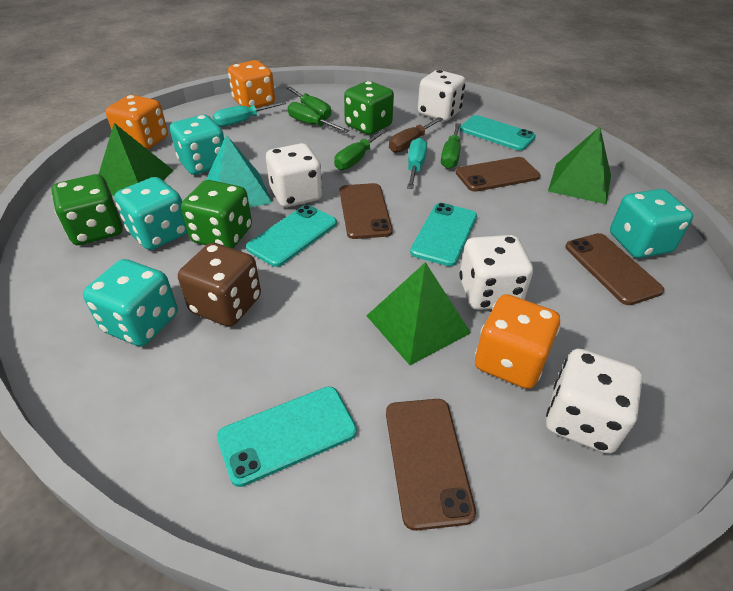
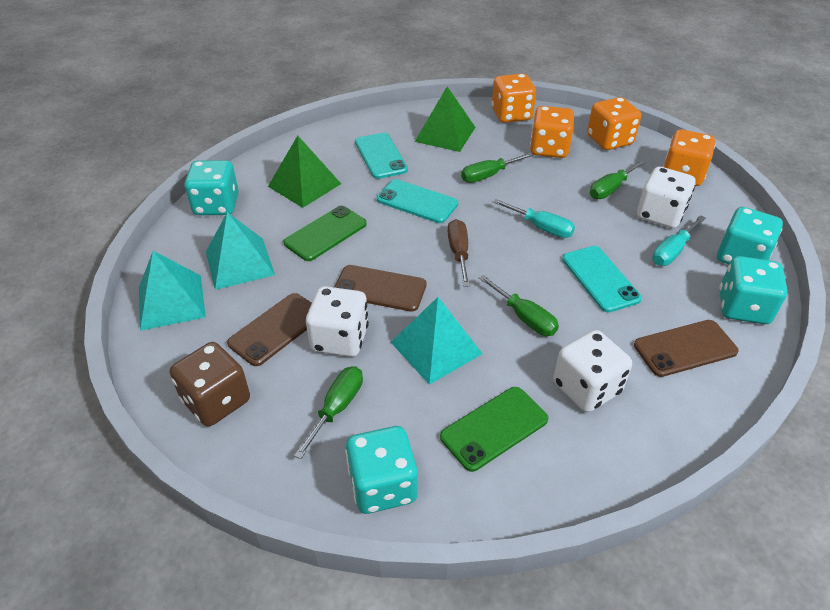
brown phone: [340,183,393,239] [386,399,476,531] [456,157,540,192] [565,233,664,305] = 4 -> [227,293,312,366] [334,265,426,312] [634,320,738,377] = 3
green dice: [51,174,123,245] [181,180,252,249] [344,81,394,135] = 3 -> none = 0
green phone: none = 0 -> [284,206,367,261] [440,387,548,472] = 2
green pyramid: [99,123,173,196] [367,262,471,365] [548,127,611,204] = 3 -> [268,136,341,208] [415,86,475,152] = 2
orange dice: [106,95,168,150] [228,60,275,108] [475,294,560,389] = 3 -> [492,73,536,123] [530,106,574,158] [587,97,641,150] [663,129,715,186] = 4
turquoise phone: [217,386,357,487] [246,205,337,267] [410,203,477,266] [460,115,536,151] = 4 -> [355,133,408,179] [377,179,458,223] [562,246,642,313] = 3
turquoise pyramid: [206,135,272,208] = 1 -> [139,251,206,331] [206,212,275,290] [391,297,483,385] = 3
white dice: [266,143,322,207] [418,70,466,121] [459,235,533,310] [546,349,643,454] = 4 -> [306,286,369,357] [553,330,632,412] [637,167,695,228] = 3

